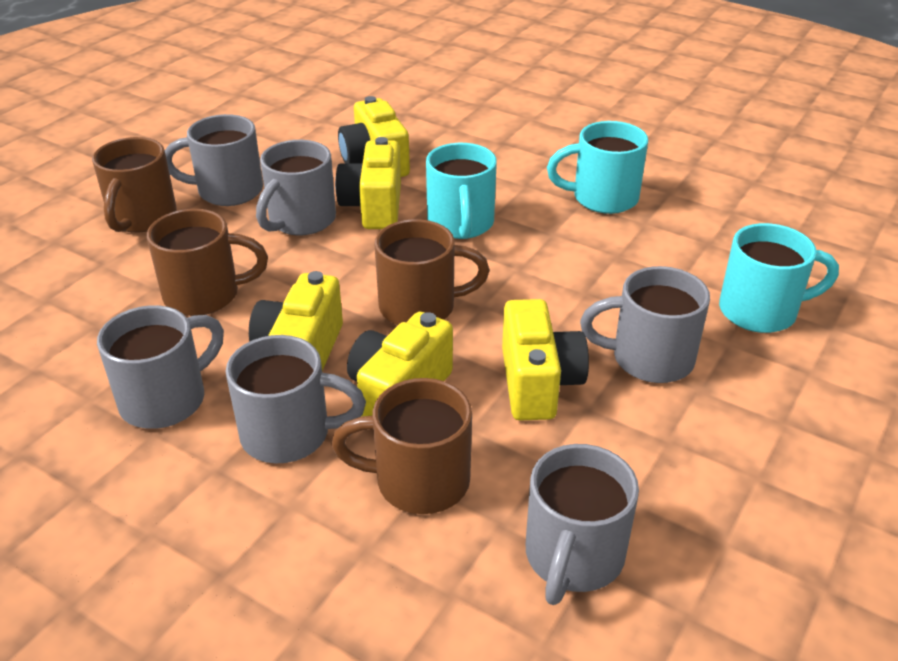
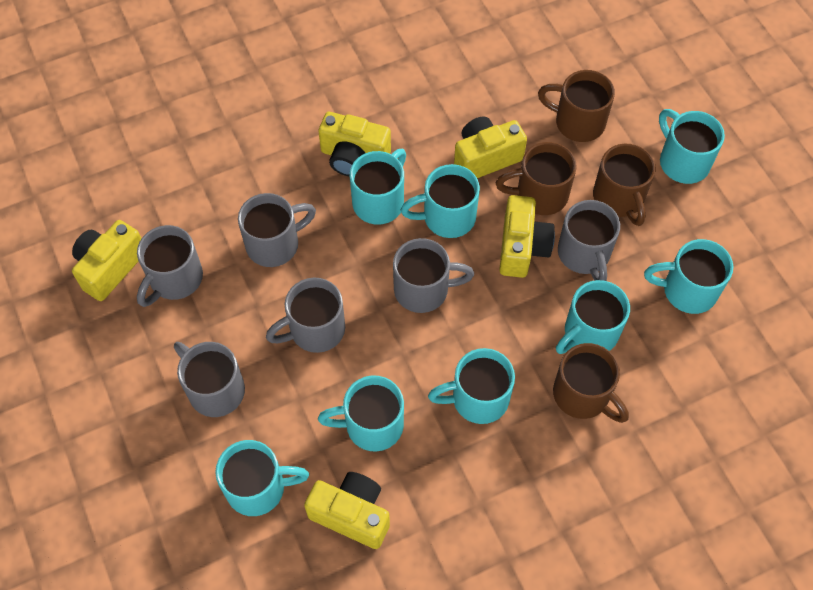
turquoise mug: [426,143,497,239] [547,121,648,214] [719,223,839,333] = 3 -> [215,440,309,516] [318,376,404,451] [350,149,406,224] [401,164,480,238] [428,348,515,424] [556,280,630,354] [644,239,733,314] [659,109,725,184] = 8

